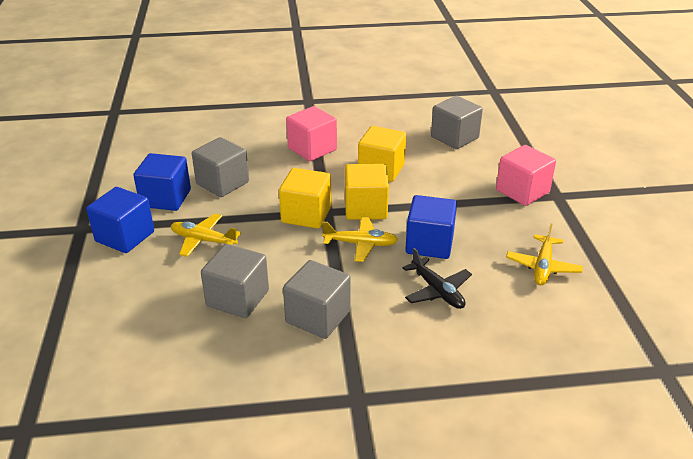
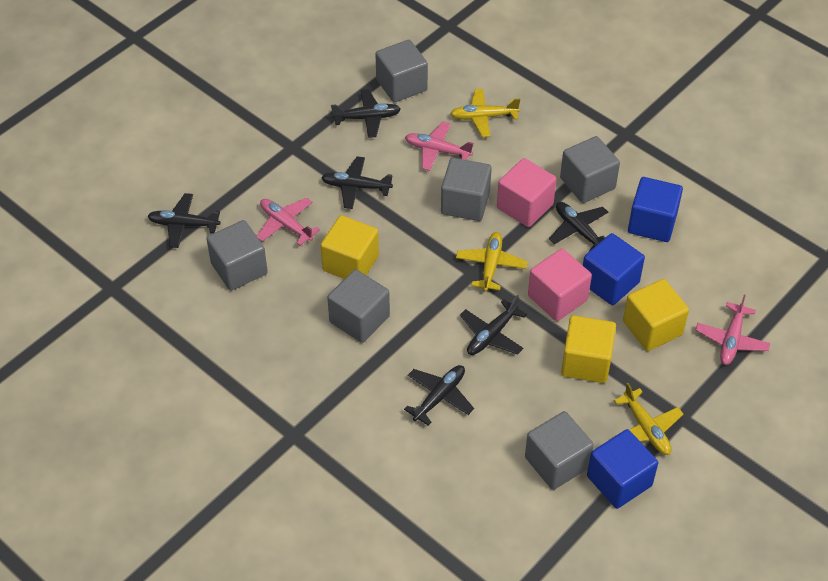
black plane: [403,248,472,309] = 1 -> [147,193,221,248] [321,156,393,209] [331,89,401,138] [404,365,474,426] [460,295,527,355] [549,202,608,251] = 6
grey cube: [192,137,249,197] [201,244,269,318] [283,260,351,339] [431,96,483,149] = 4 -> [206,220,268,291] [327,269,390,343] [375,40,428,103] [441,158,492,221] [525,411,594,490] [560,136,620,203] = 6
pink plane: none = 0 -> [257,198,320,246] [405,121,474,171] [695,294,770,365] = 3

